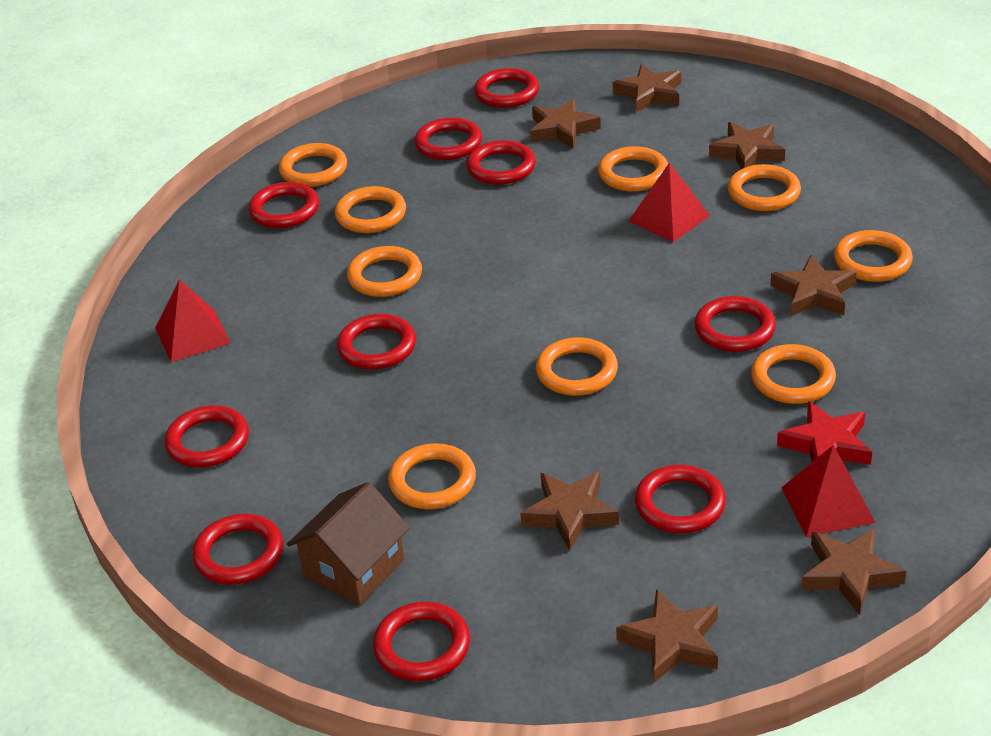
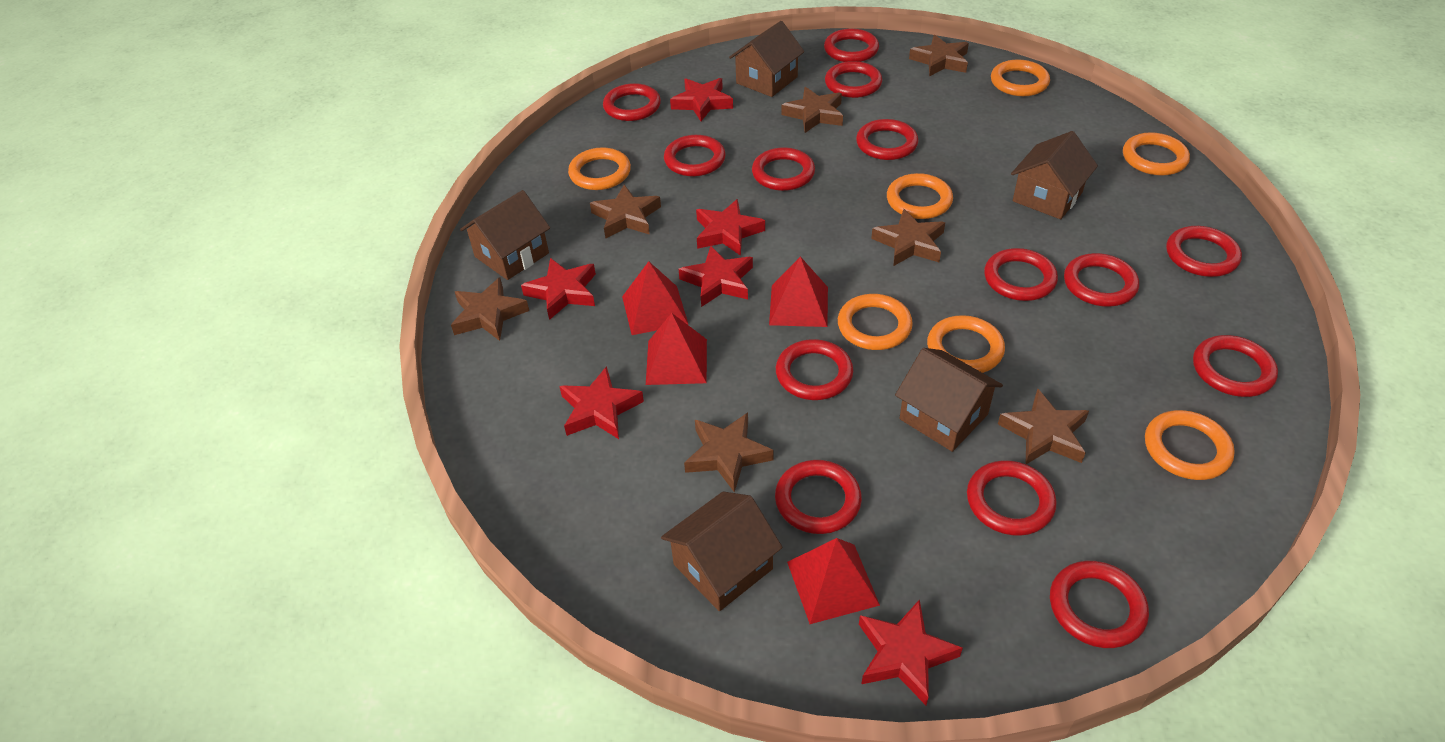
brown house: [287,482,410,606] = 1 -> [460,190,550,280] [661,492,783,611] [729,21,804,97] [895,348,1003,452] [1011,131,1098,219] = 5
orange ring: [279,143,347,187] [335,186,406,233] [347,246,422,297] [388,443,476,509] [536,337,618,396] [598,146,668,192] [728,164,801,211] [751,344,836,404] [834,230,913,282] = 9 -> [568,147,631,190] [838,294,913,350] [887,173,953,219] [927,315,1005,373] [991,59,1050,96] [1123,132,1190,176] [1145,410,1235,480] = 7
red pyramid: [155,280,231,362] [629,163,710,242] [781,445,876,537] = 3 -> [622,261,688,335] [646,313,707,385] [769,256,828,327] [787,538,880,624] = 4
red ring: [164,405,249,467] [192,514,283,585] [248,182,319,228] [337,314,416,370] [373,602,470,681] [415,117,482,160] [466,140,536,185] [474,68,539,108] [635,465,726,533] [694,296,776,352] = 10 -> [603,83,661,121] [664,135,726,176] [752,147,815,191] [775,460,862,534] [776,339,853,400] [824,29,879,62] [825,61,882,98] [856,119,918,160] [967,460,1056,536] [984,248,1058,301] [1050,561,1149,648] [1064,253,1139,307] [1166,226,1242,277] [1193,335,1278,397] = 14
red star: [777,401,872,465] = 1 -> [521,258,596,320] [559,366,644,439] [670,78,733,121] [679,246,753,307] [696,199,765,256] [859,599,963,705] = 6

